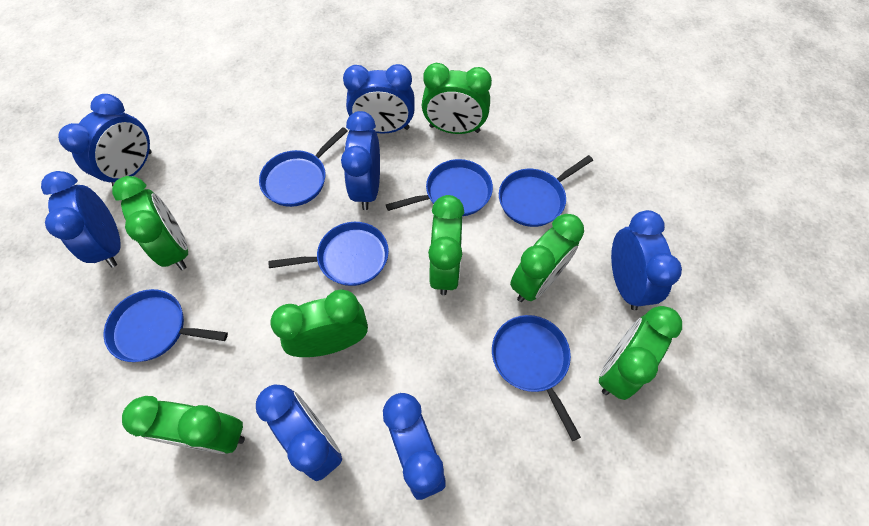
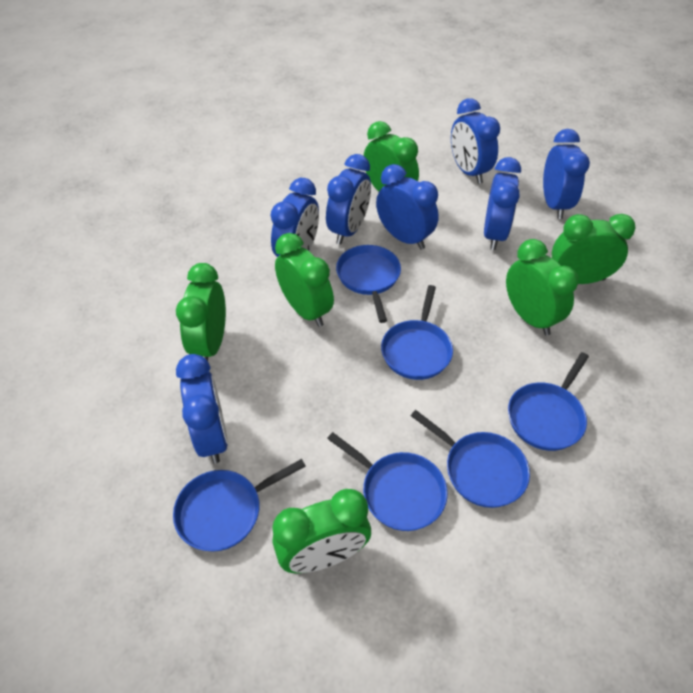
green clock: [112,176,188,270] [122,396,245,454] [271,289,368,357] [422,63,492,134] [428,195,464,295] [510,214,584,302] [599,306,682,400] = 7 -> [176,263,226,361] [272,489,371,573] [275,233,334,327] [364,121,419,192] [506,239,578,335] [552,214,636,284] = 6

